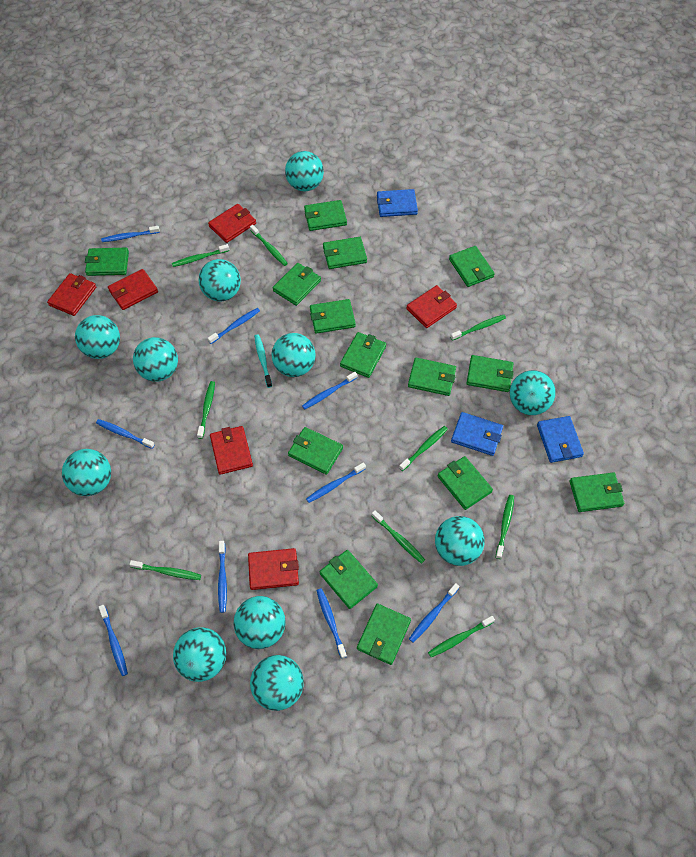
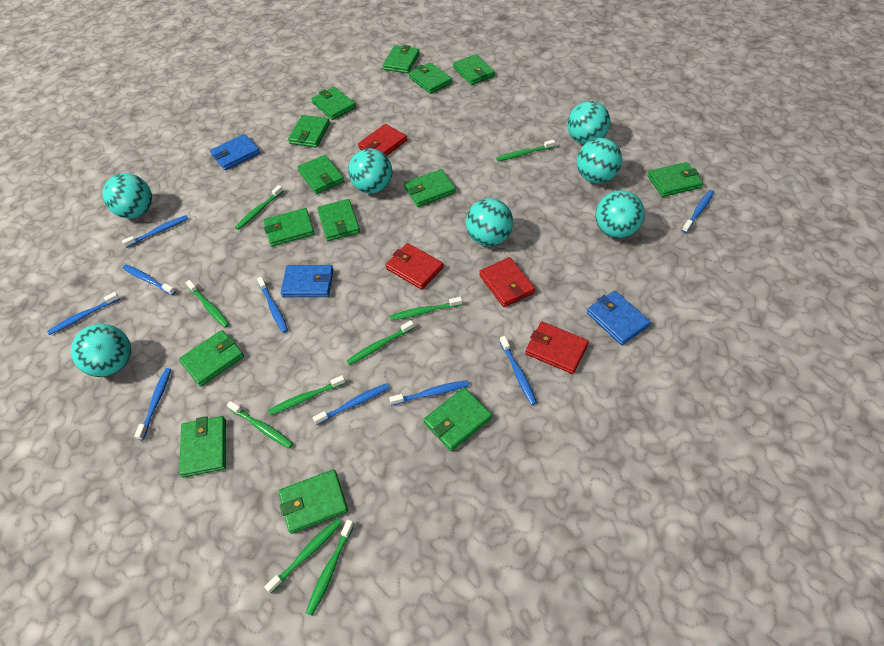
red wallet: [47,273,96,316] [108,269,158,310] [208,204,256,243] [210,426,253,475] [248,548,299,590] [406,285,457,328] = 6 -> [358,124,407,156] [386,243,444,290] [479,257,535,307] [525,322,589,374] = 4
turquoise ball: [62,449,111,496] [75,315,120,359] [133,337,178,381] [173,627,226,682] [199,259,241,301] [233,596,285,649] [250,655,304,711] [271,333,316,377] [285,151,324,191] [435,516,485,566] [510,370,556,415] = 11 -> [71,324,131,377] [103,173,152,219] [348,148,392,193] [466,198,513,246] [567,101,611,145] [577,138,622,183] [595,190,645,238] = 7
turquoise toothbrush: [254,334,272,388] = 1 -> none = 0

